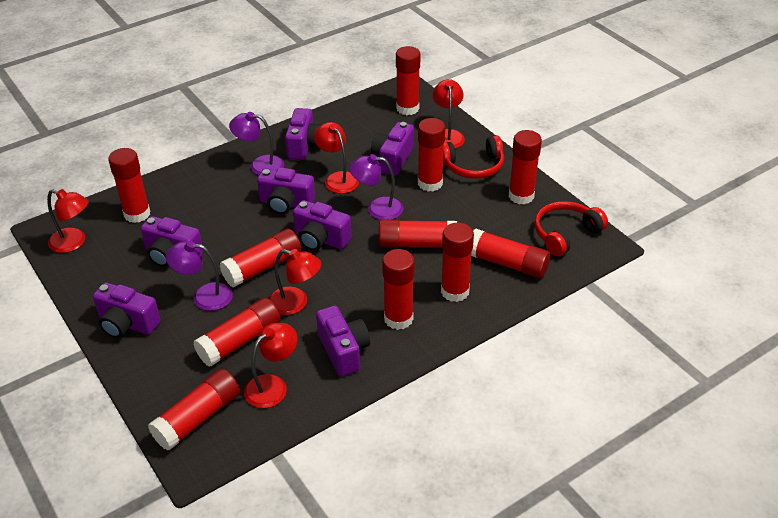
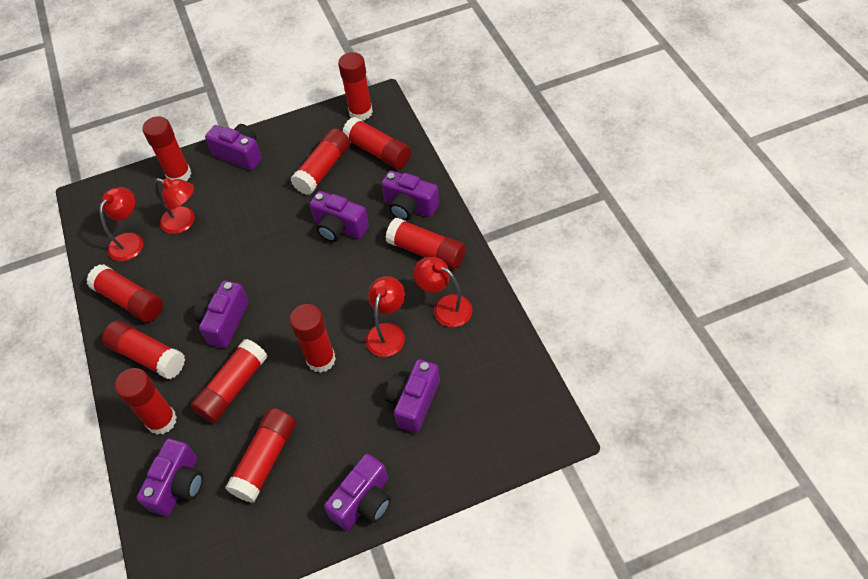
purple lamp: [166,241,233,311] [229,112,284,175] [349,154,403,220] = 3 -> none = 0
red headphones: [443,135,504,179] [535,201,608,256] = 2 -> none = 0
red lamp: [47,189,89,253] [244,323,297,408] [269,249,321,315] [314,122,359,194] [433,79,465,148] = 5 -> [99,187,143,261] [154,178,195,234] [366,276,405,357] [414,257,473,327] = 4

